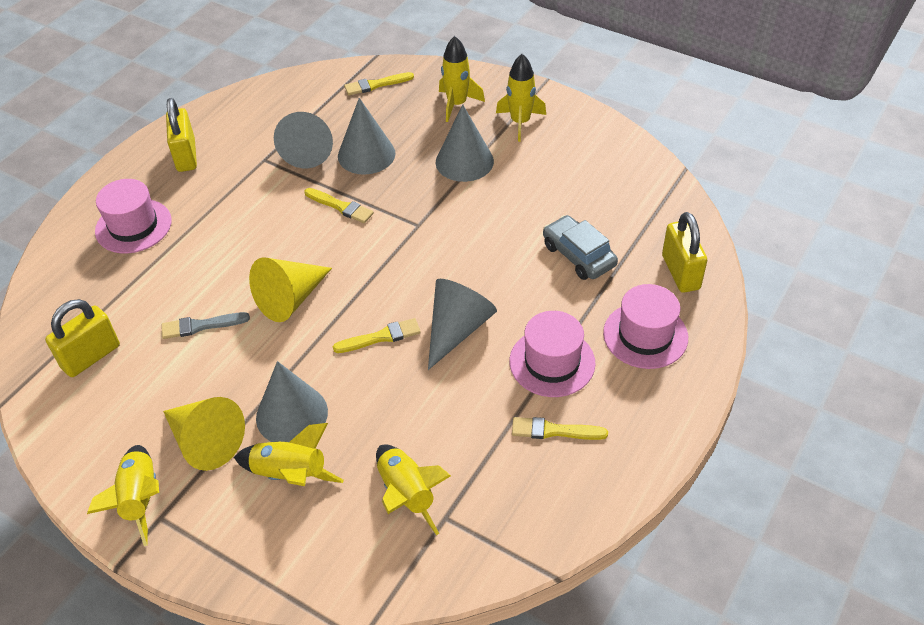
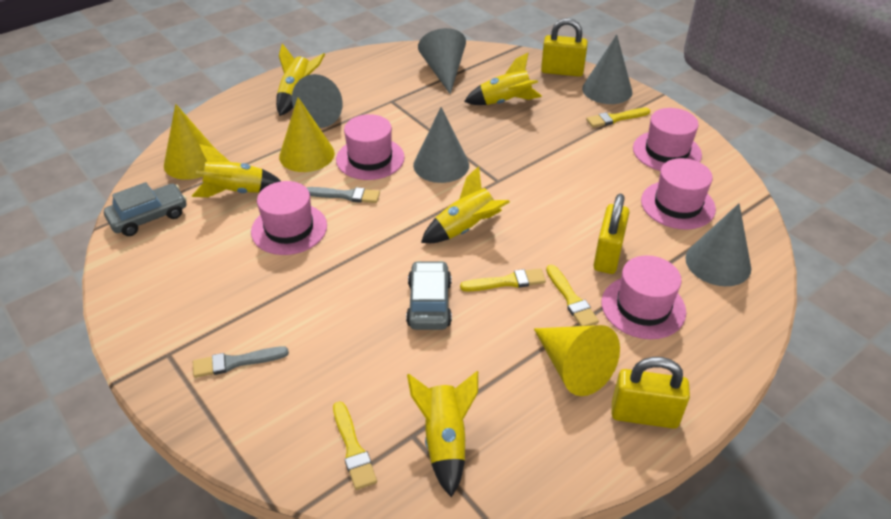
grey brush: [162,312,250,339] = 1 -> [193,346,289,378] [307,187,380,203] = 2
grey car: [543,215,618,280] = 1 -> [104,182,187,236] [406,261,452,330] = 2
pink hat: [95,179,172,253] [509,311,596,397] [603,284,688,369] = 3 -> [251,181,327,255] [336,114,405,180] [601,255,686,339] [633,108,702,171] [641,158,716,230] = 5
yellow cone: [163,397,245,471] [249,257,332,322] = 2 -> [164,104,214,180] [279,97,335,172] [534,325,620,396] = 3

